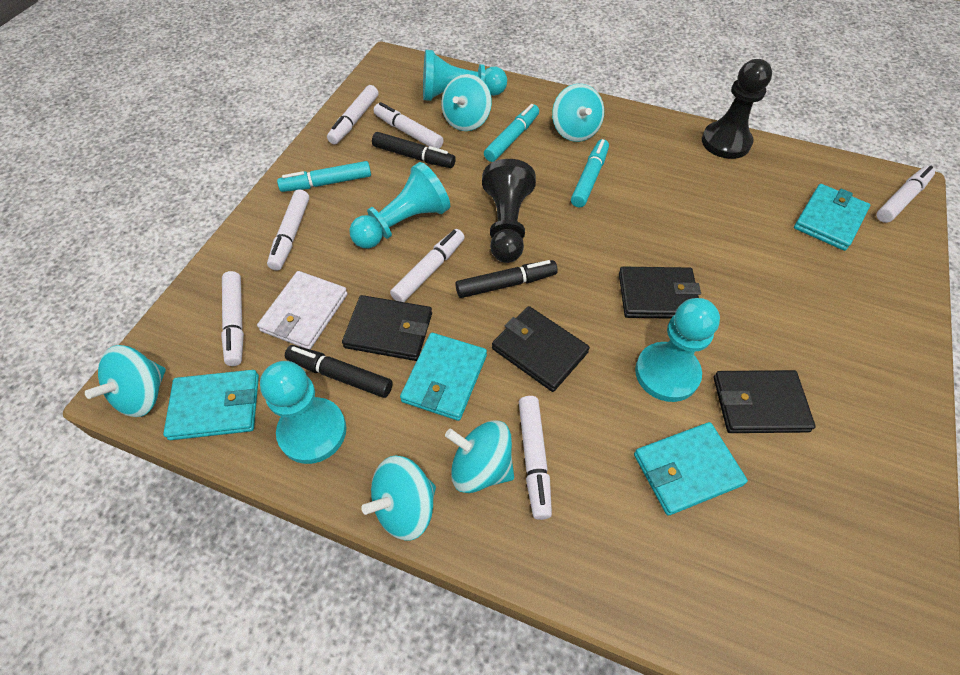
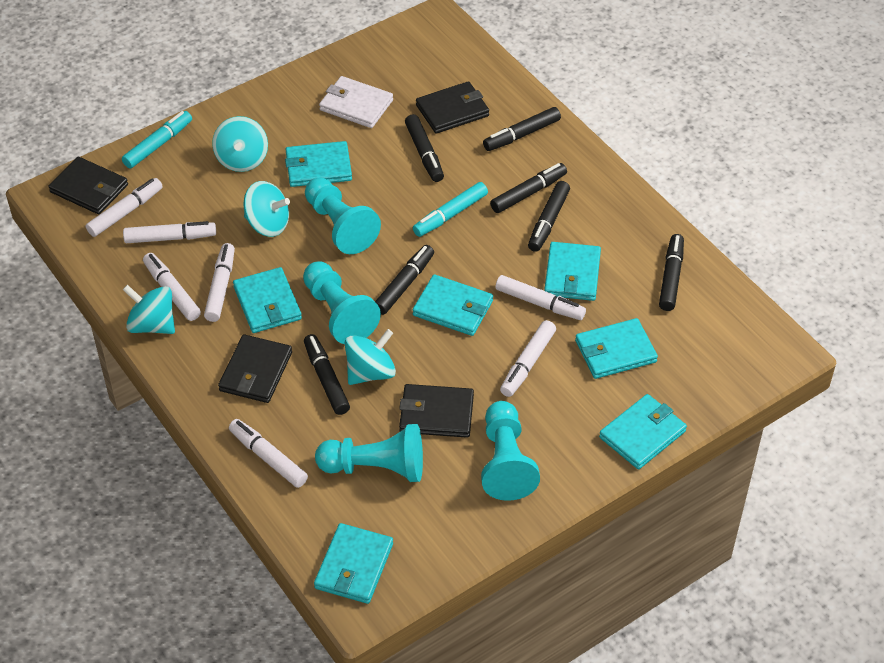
black marker: [285,345,393,398] [372,132,456,168] [455,260,558,298] = 3 -> [304,334,350,415] [375,245,434,315] [405,114,444,182] [483,107,561,151] [490,163,567,213] [528,181,570,252] [659,234,684,311] = 7
black pawn: [482,159,536,263] [702,59,772,159] = 2 -> none = 0
turquoise marker: [277,161,371,192] [484,104,539,162] [571,139,609,208] = 3 -> [122,111,192,168] [413,182,488,237] = 2
turquoise spinning top: [85,345,166,417] [361,455,436,541] [441,74,492,131] [445,420,514,493] [552,84,604,142] = 5 -> [123,285,175,334] [212,116,268,172] [244,181,290,237] [345,329,396,385] = 4
turquoise wallet: [163,370,259,440] [400,333,487,421] [634,422,748,515] [794,184,870,251] = 4 -> [233,267,302,333] [285,141,352,187] [314,523,393,604] [413,274,493,336] [544,242,601,301] [575,318,658,379] [599,394,687,469] = 7

